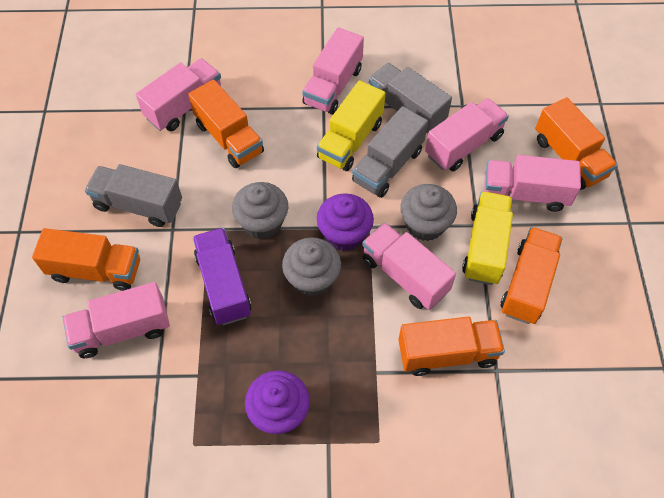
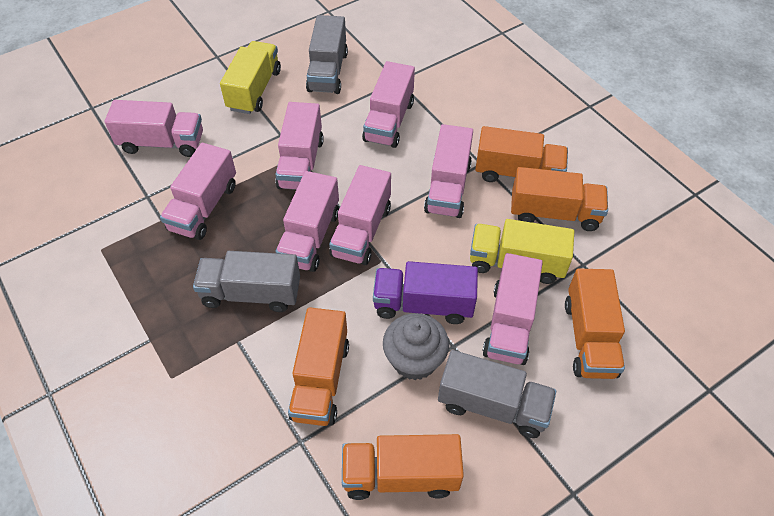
grey cupcake: [232,182,288,239] [282,238,341,296] [401,184,457,241] = 3 -> [383,313,449,380] = 1
pink truck: [63,282,170,358] [136,58,221,131] [302,27,364,115] [362,223,456,310] [425,98,509,171] [484,155,581,212] = 6 -> [105,100,203,157] [160,143,236,240] [275,102,324,190] [275,171,339,272] [329,165,391,265] [362,61,415,148] [424,124,473,218] [483,253,543,365] = 8
purple cupcake: [245,370,310,434] [317,193,374,251] = 2 -> none = 0

